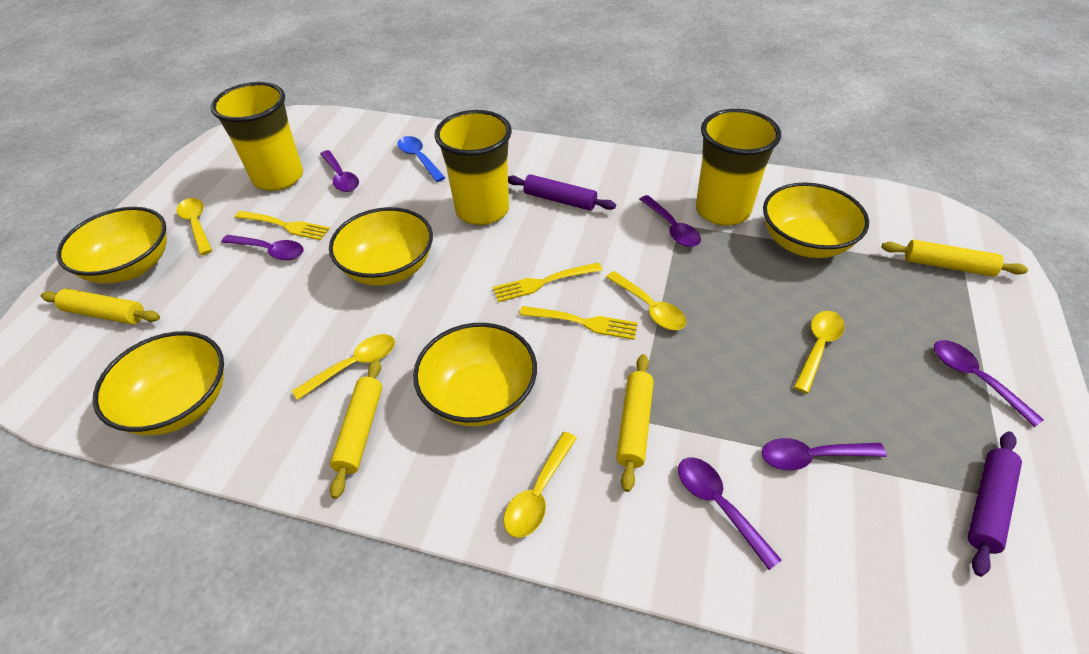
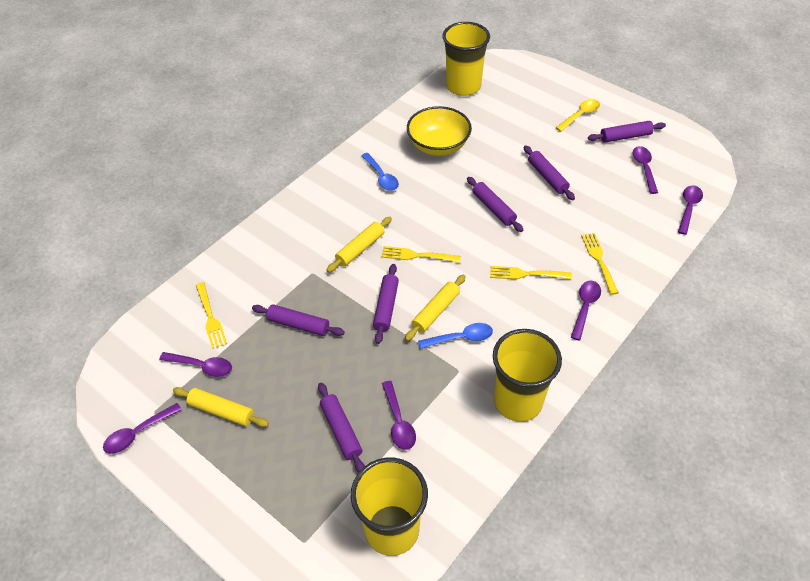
blue spoon: [397,136,445,182] = 1 -> [361,153,399,191] [418,323,493,349] = 2
purple rolling pin: [508,174,616,211] [968,431,1022,577] = 2 -> [252,304,345,336] [318,382,365,472] [373,264,399,344] [467,177,523,232] [524,145,575,200] [588,121,666,143] = 6
yellow bowl: [56,207,167,284] [92,331,224,435] [329,207,433,286] [413,323,537,426] [763,183,869,258] = 5 -> [407,106,472,156] = 1
yellow fork: [235,211,330,240] [493,262,602,302] [519,306,638,340] = 3 -> [196,282,227,349] [381,246,461,263] [490,266,572,280] [581,233,619,295] = 4
yellow rolling pin: [41,289,160,324] [330,359,382,499] [616,354,654,492] [882,240,1028,277] = 4 -> [173,387,269,427] [327,217,392,273] [405,275,466,341] = 3
yellow spoon: [177,198,212,255] [292,334,395,400] [504,432,577,538] [606,271,686,330] [794,311,845,393] = 5 -> [556,99,600,132] = 1

